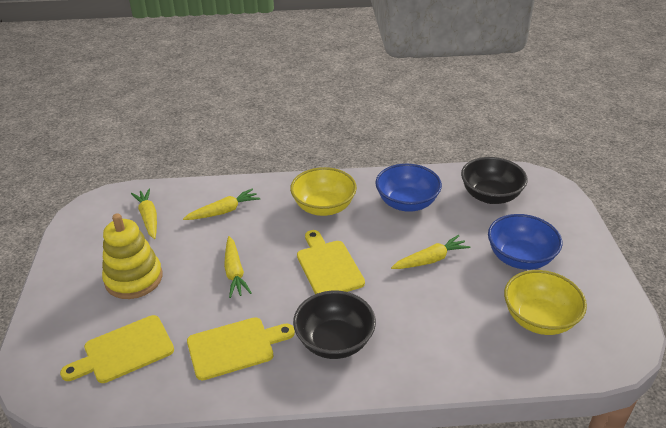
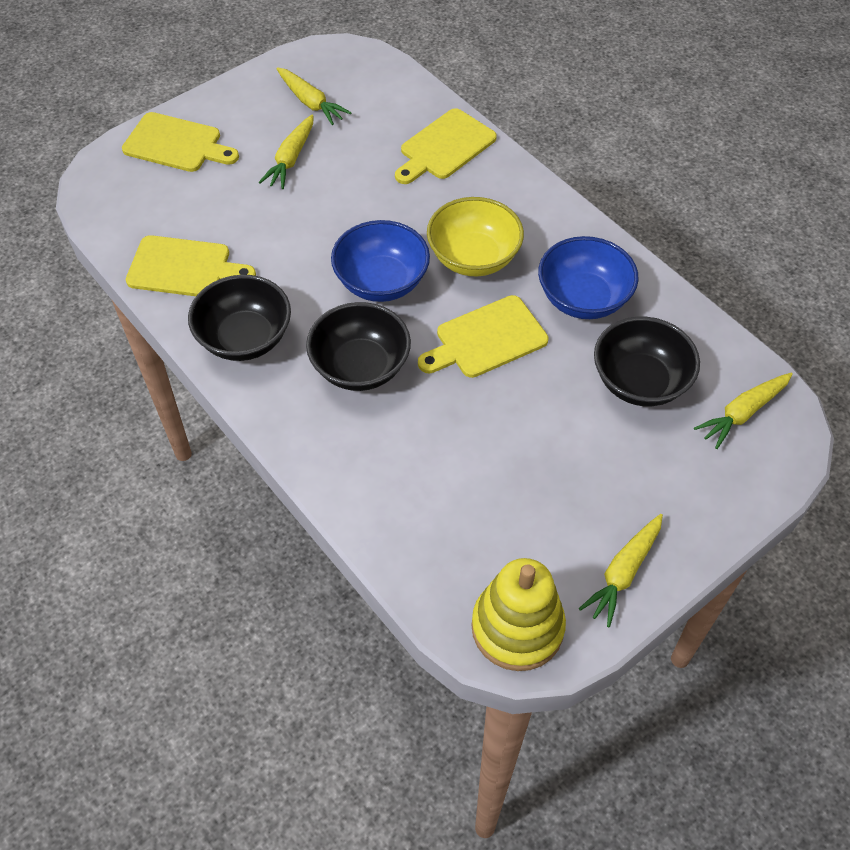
black bowl: [293,291,376,359] [461,157,528,204] = 2 -> [188,275,291,361] [306,302,411,391] [594,317,700,406] = 3
yellow bowl: [290,167,357,216] [504,270,587,335] = 2 -> [427,197,524,276] = 1
yellow cutting board: [60,315,174,383] [187,317,295,380] [297,230,365,294] = 3 -> [122,112,239,172] [126,235,256,296] [395,108,497,184] [418,295,548,378] = 4

